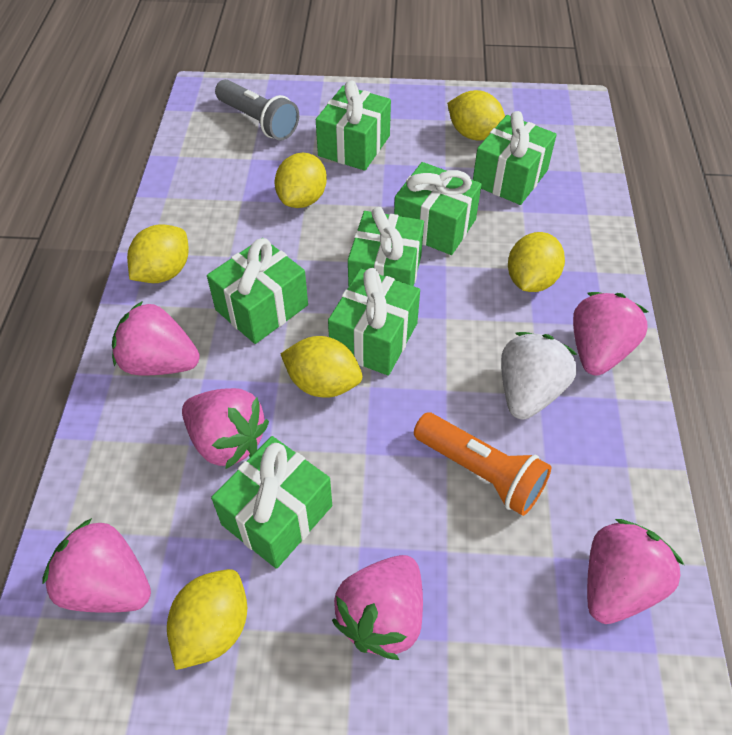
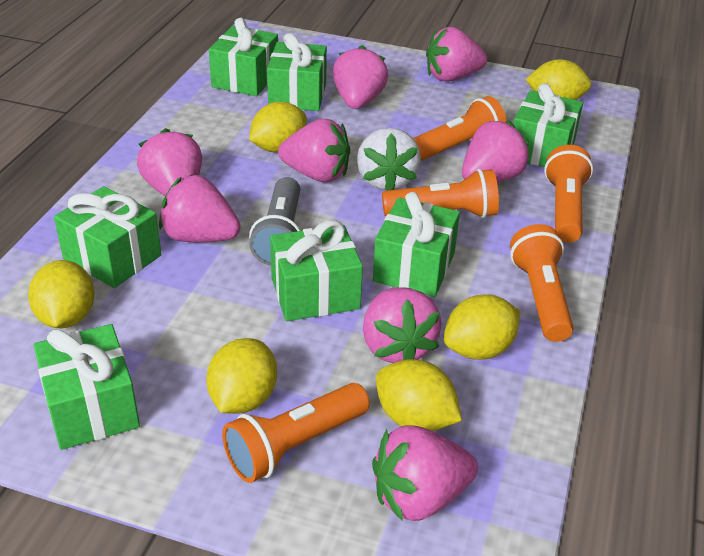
orange flashlight: [414,413,552,516] = 1 -> [222,383,370,483] [382,169,499,218] [413,96,507,161] [510,224,573,342] [544,145,593,243] = 5
pink strawberry: [42,518,151,613] [112,301,200,375] [182,388,269,469] [332,555,423,660] [573,292,648,376] [587,519,684,624] = 6 -> [137,128,202,196] [159,174,240,242] [278,119,350,182] [333,45,388,109] [363,287,441,363] [372,425,478,521] [426,27,487,81] [462,120,530,182] = 8

